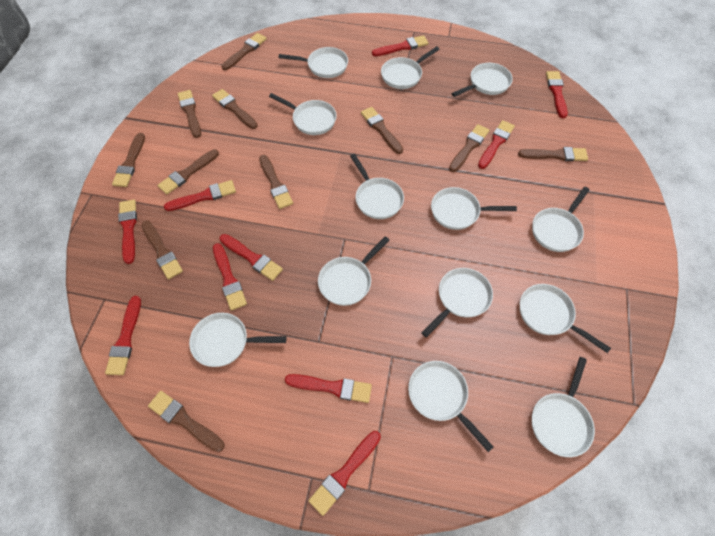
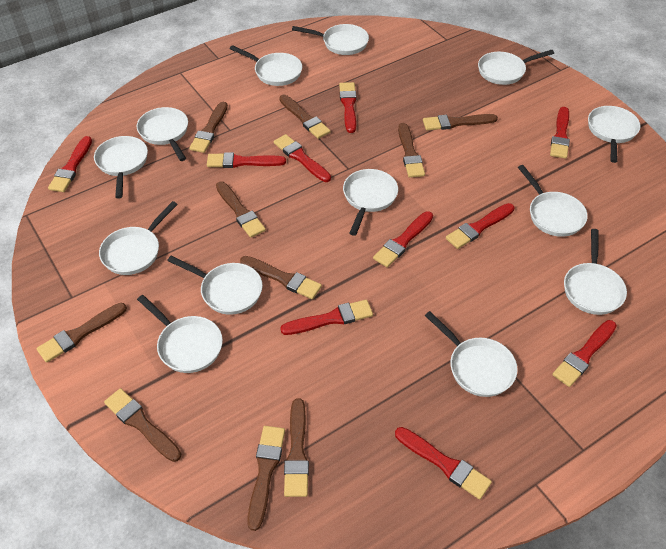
brown brush: [112,133,145,187] [141,220,183,279] [148,391,225,452] [158,149,219,194] [178,90,201,138] [212,89,258,129] [221,33,267,70] [259,155,293,209] [361,107,403,154] [449,124,490,172] [518,147,588,161] = 11 -> [36,303,127,363] [104,388,181,462] [189,102,228,153] [216,181,266,238] [240,256,322,299] [247,426,285,531] [280,95,331,139] [284,398,309,497] [398,123,425,178] [423,114,498,130] = 10

